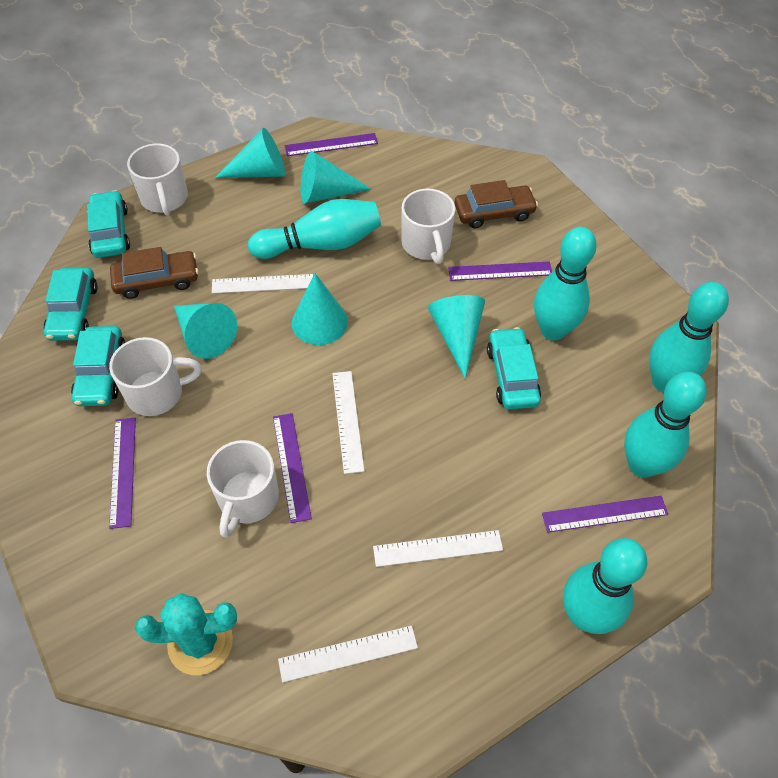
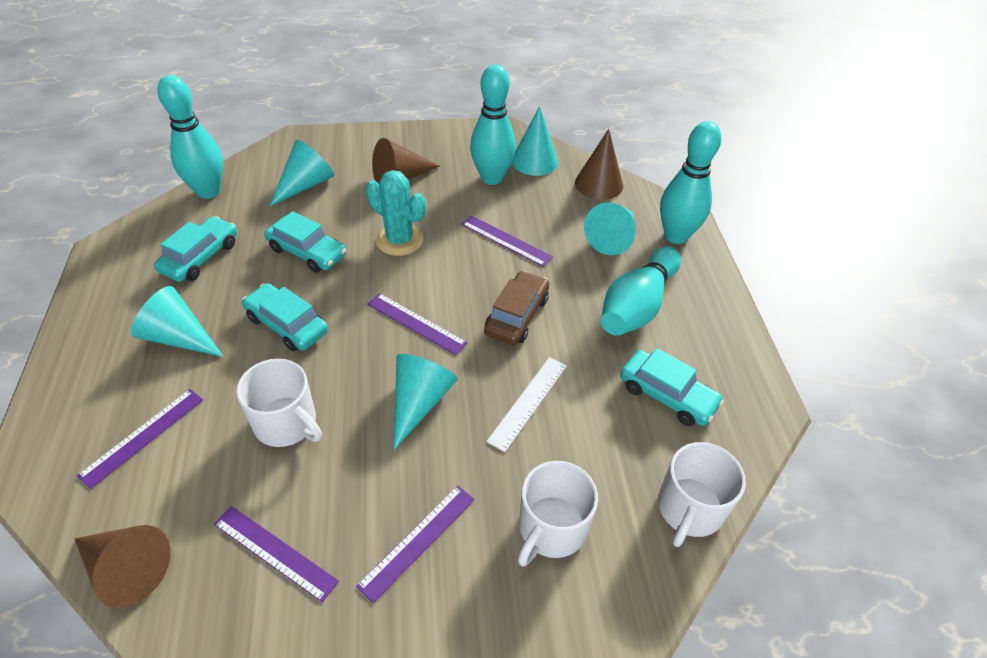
brown car: [110,247,199,299] [454,180,538,229] = 2 -> [484,271,549,345] = 1
brown cone: none = 0 -> [75,525,171,608] [372,138,440,184] [575,129,623,200] = 3
turquoise bowling pin: [248,199,381,259] [534,227,597,341] [563,538,648,634] [624,372,707,478] [649,282,729,393] = 5 -> [157,75,223,199] [470,64,516,185] [601,247,681,336] [660,121,721,244] = 4
white mug: [109,337,202,416] [127,143,188,216] [207,440,279,538] [401,188,455,264] = 4 -> [236,359,322,447] [518,461,598,566] [658,442,746,547] = 3
white ruler: [212,274,317,294] [278,626,418,682] [332,371,364,474] [373,530,503,567] = 4 -> [486,357,567,452] = 1

